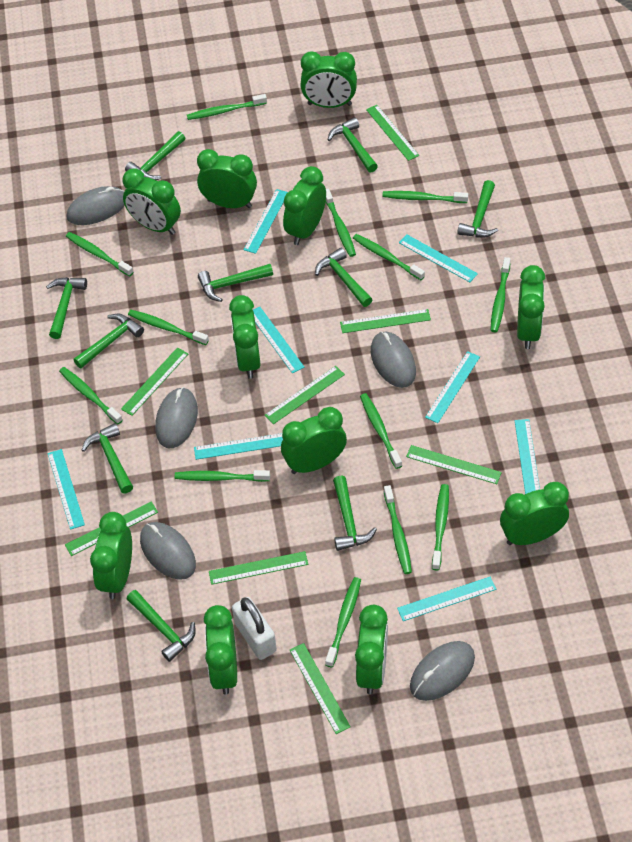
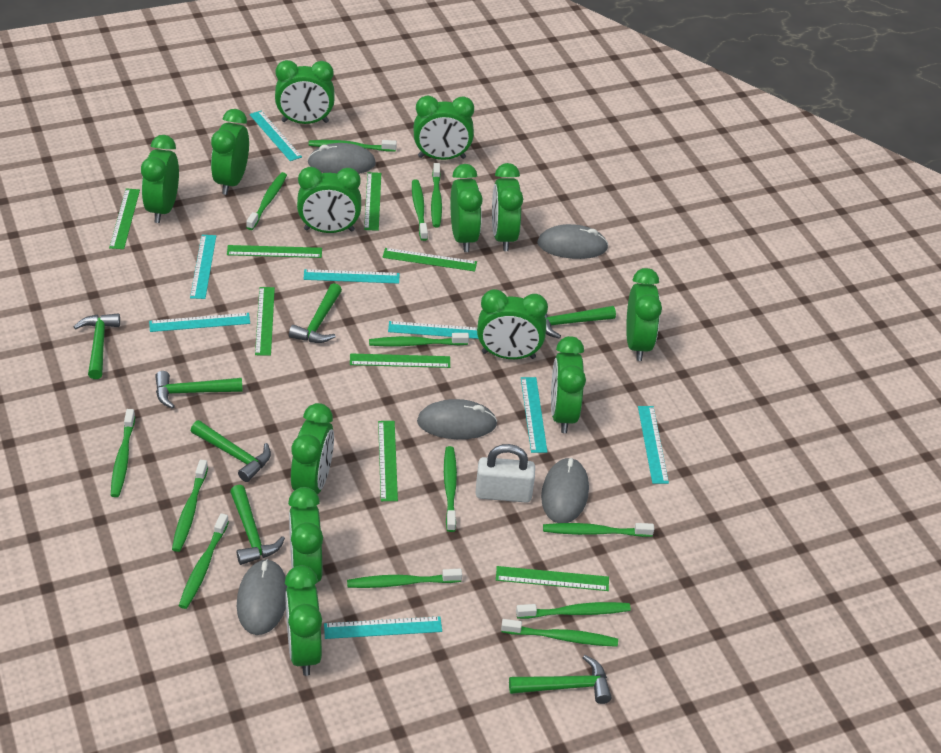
green clock: [90,512,132,599] [123,168,181,235] [197,149,257,208] [204,605,237,695] [229,295,261,379] [281,407,347,474] [283,166,326,245] [301,51,357,108] [355,605,388,694] [500,482,569,545] [517,265,545,349] = 11 -> [141,135,179,223] [211,109,249,195] [275,60,335,124] [285,565,322,676] [288,487,323,582] [291,403,334,495] [297,167,361,233] [413,96,474,160] [451,164,483,252] [477,289,548,359] [492,163,523,251] [551,336,586,433] [626,268,662,361] = 13
green hammer: [46,277,87,339] [74,314,144,368] [82,423,133,493] [125,131,185,180] [127,590,196,662] [198,264,273,302] [315,248,373,307] [328,117,378,173] [333,475,377,551] [457,180,498,238] = 10 -> [74,313,120,379] [155,371,243,409] [191,420,271,482] [230,485,285,565] [289,283,342,343] [509,655,612,704] [545,306,616,339] = 7

